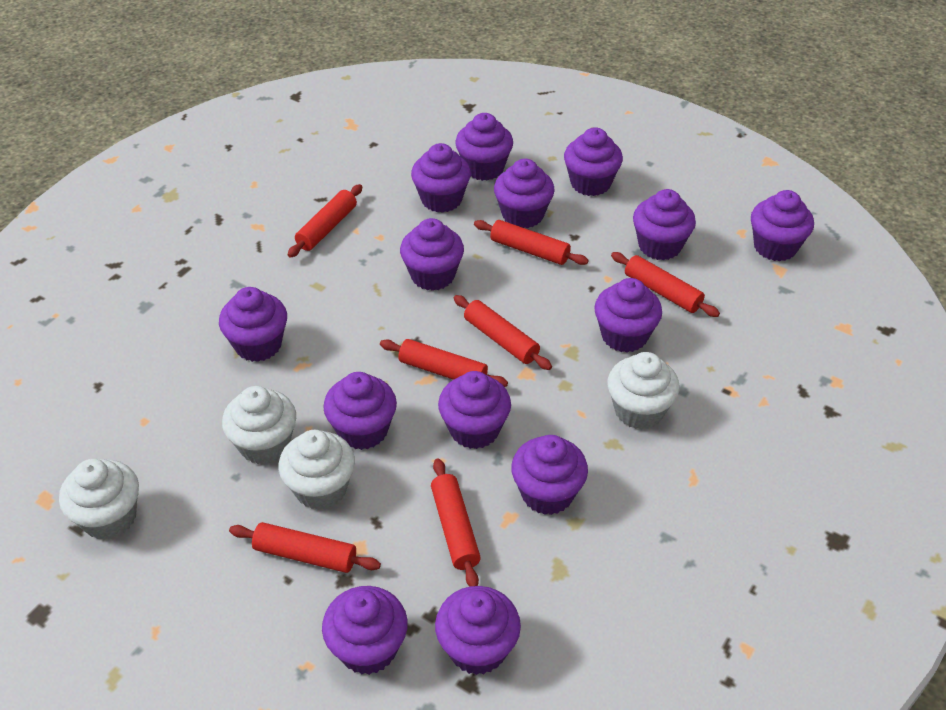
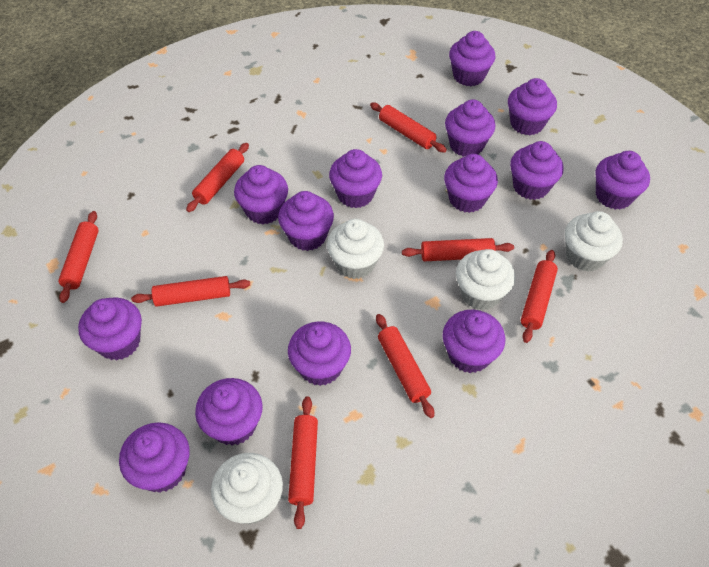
red rolling pin: [229,522,381,573] [288,184,363,258] [380,339,508,387] [431,458,481,586] [454,295,552,370] [474,220,589,265] [611,252,720,317] = 7 -> [58,211,99,303] [131,276,250,307] [186,143,249,212] [288,396,318,529] [370,102,447,152] [376,314,434,418] [402,238,514,261] [521,250,558,343] = 8

